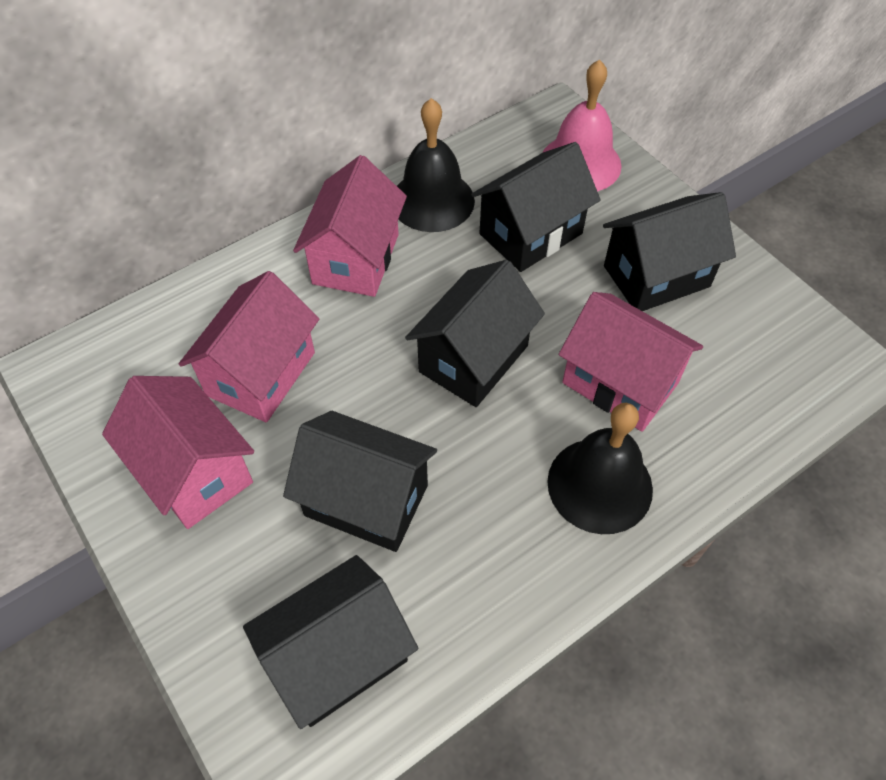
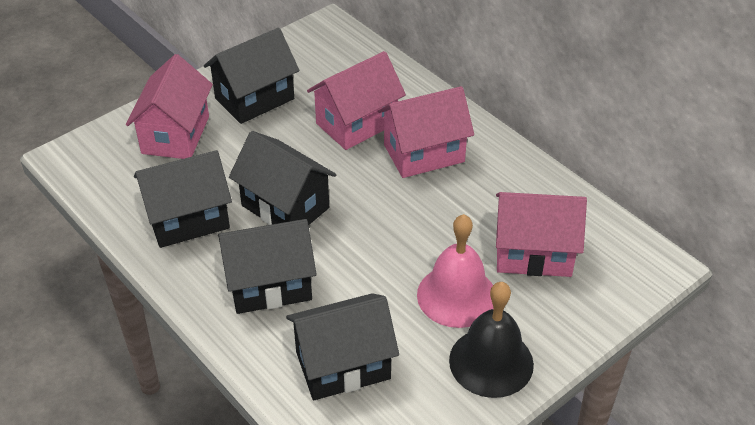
black bell: [397,98,475,232] [547,403,653,534] = 2 -> [449,282,534,398] = 1

